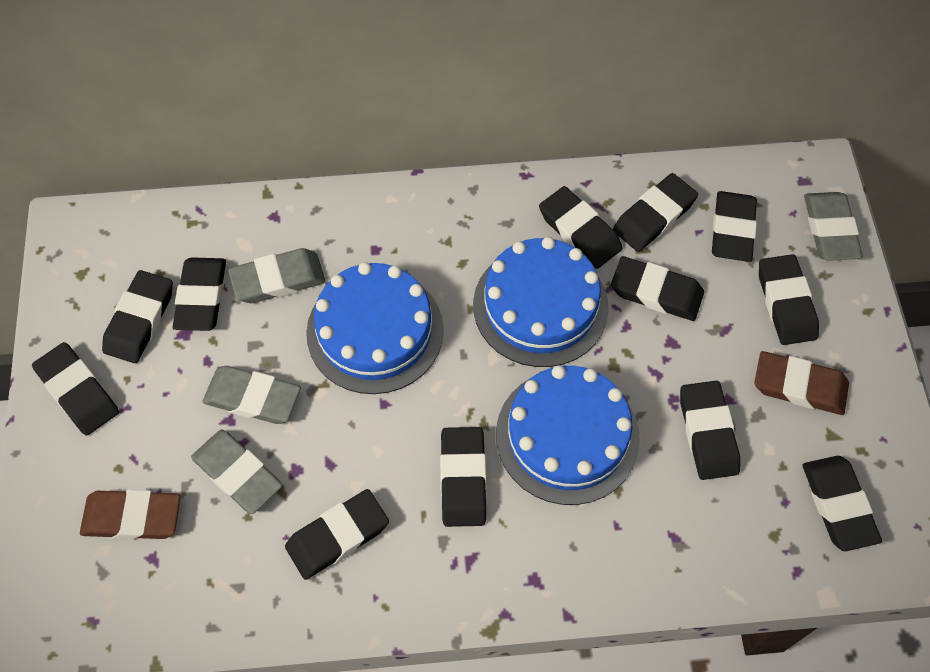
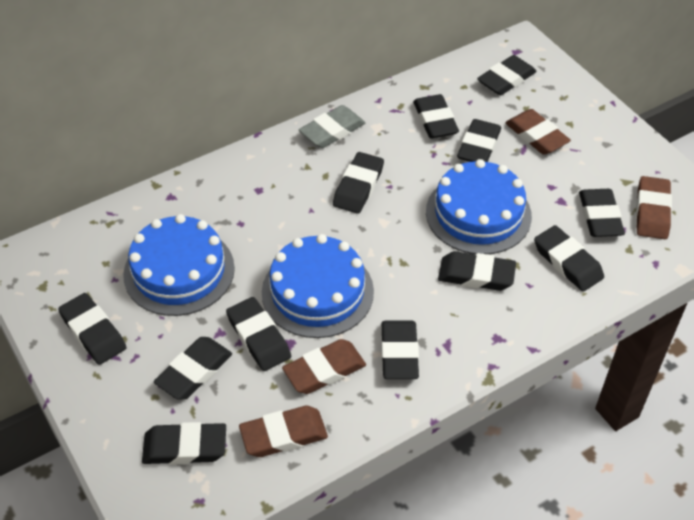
brown eraser: [80,490,181,540] [754,351,849,415] = 2 -> [239,406,328,457] [282,339,366,394] [505,109,571,155] [636,176,672,239] = 4
grey eraser: [191,430,282,514] [203,366,301,424] [228,248,326,303] [804,192,863,261] = 4 -> [299,105,365,148] = 1

